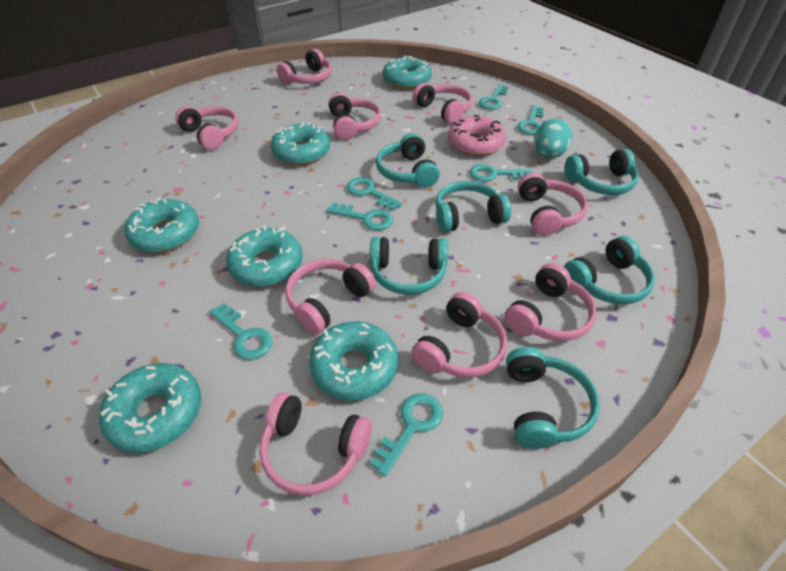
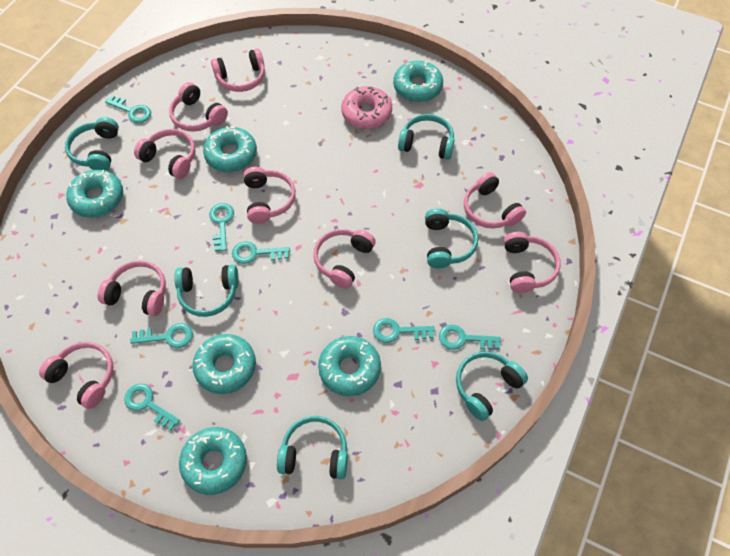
turquoise egg: [534,119,572,158] = 1 -> none = 0

